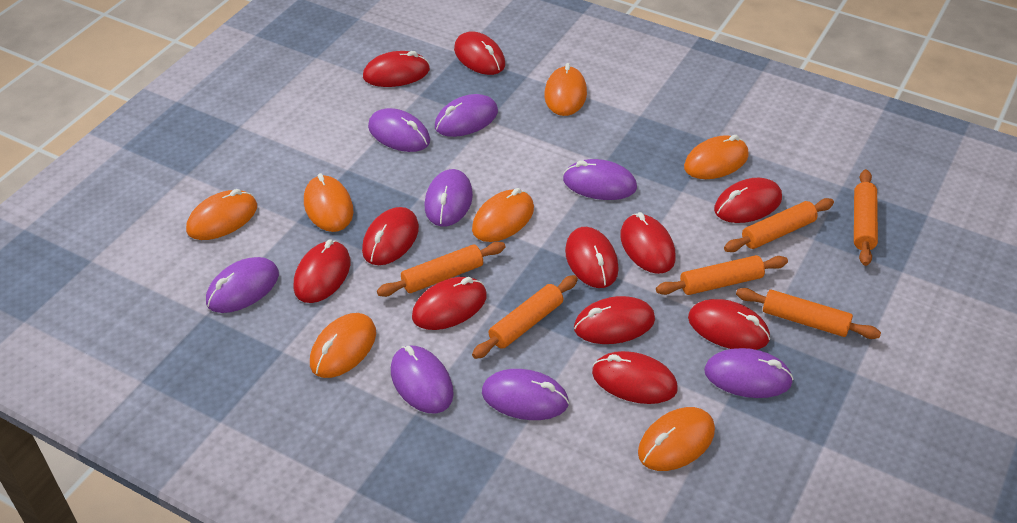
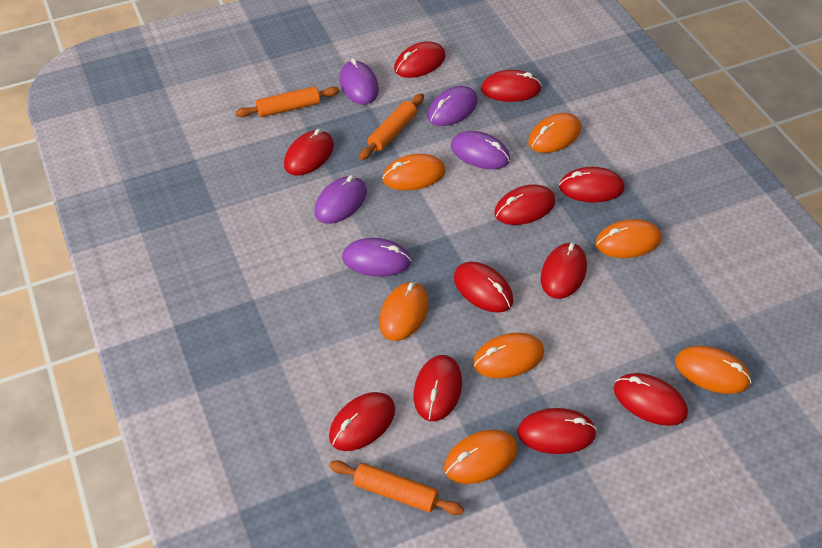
orange rolling pin: [377,242,506,297] [472,275,578,359] [656,255,788,295] [724,198,834,252] [736,288,881,339] [854,169,878,266] = 6 -> [235,86,340,117] [329,460,464,515] [359,93,424,160] = 3
purple mouse: [206,257,279,313] [368,108,430,152] [391,345,454,414] [425,169,473,227] [435,94,498,137] [482,369,569,420] [563,159,637,200] [704,348,794,398] = 8 -> [314,175,367,224] [339,58,379,105] [342,238,411,277] [427,86,478,126] [451,131,510,169] = 5

